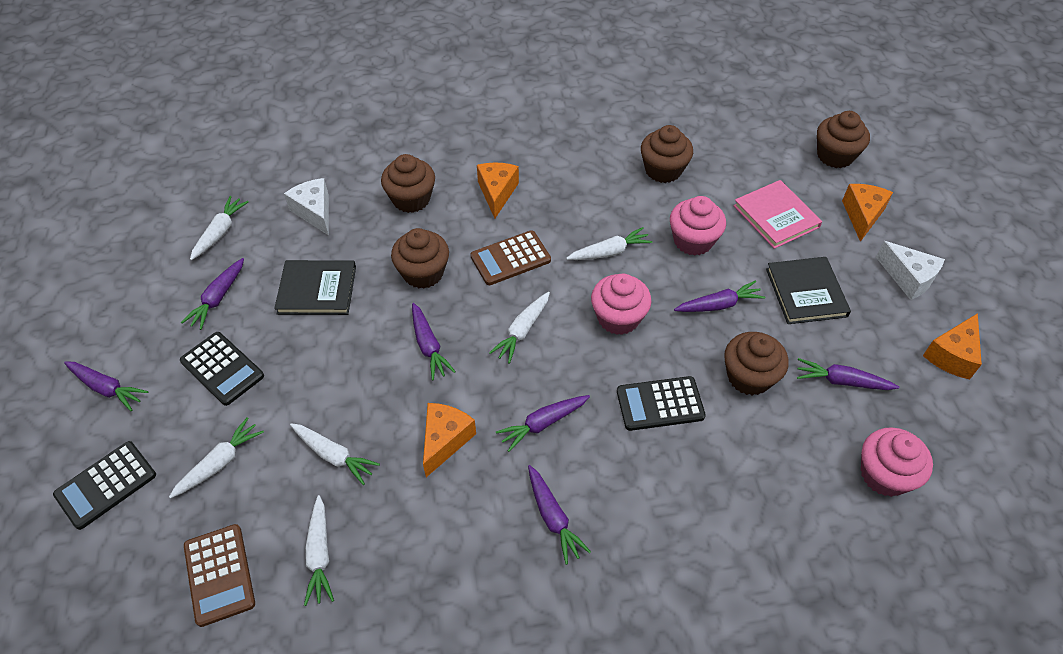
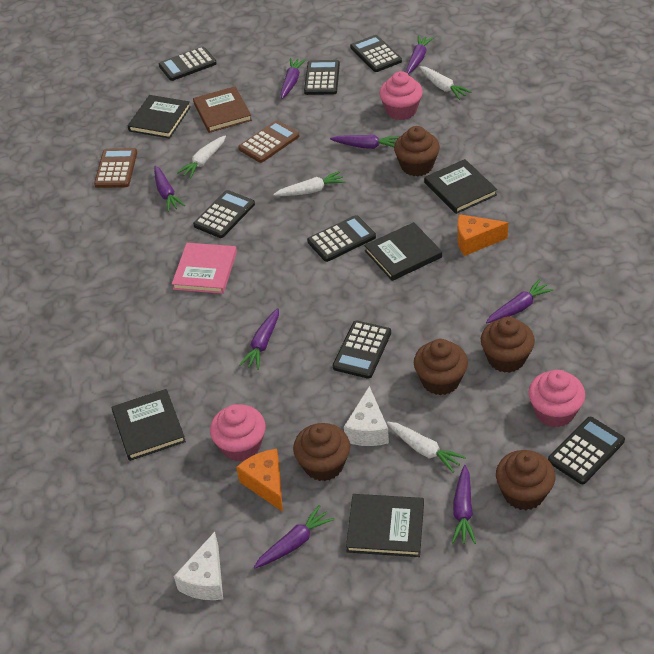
black book: [274,260,356,315] [766,257,851,324] = 2 -> [112,389,186,461] [128,95,191,139] [346,494,424,557] [364,222,442,281] [424,159,497,214] = 5
black calculator: [53,441,156,530] [180,332,264,406] [617,376,706,431] = 3 -> [159,47,217,81] [193,190,255,238] [304,60,340,95] [307,215,376,262] [333,321,391,379] [350,35,402,72] [548,417,625,484] = 7
brown book: none = 0 -> [193,86,252,133] = 1
orange cheese: [423,403,476,477] [477,163,519,218] [842,184,893,242] [923,313,982,380] = 4 -> [236,449,283,512] [457,214,508,256] = 2
purple carrot: [64,361,148,411] [181,258,244,330] [412,303,456,380] [496,395,590,452] [528,465,591,565] [674,281,765,312] [797,358,899,390] = 7 -> [154,166,185,212] [239,308,279,370] [254,505,335,568] [280,58,306,99] [330,135,399,149] [406,35,434,74] [452,465,476,544] [486,279,554,323] = 8
white carrot: [169,417,264,499] [190,196,248,260] [290,423,380,485] [304,495,334,606] [489,292,550,364] [566,227,653,260] = 6 -> [177,135,226,179] [273,171,346,196] [387,422,466,472] [420,66,471,100] = 4

